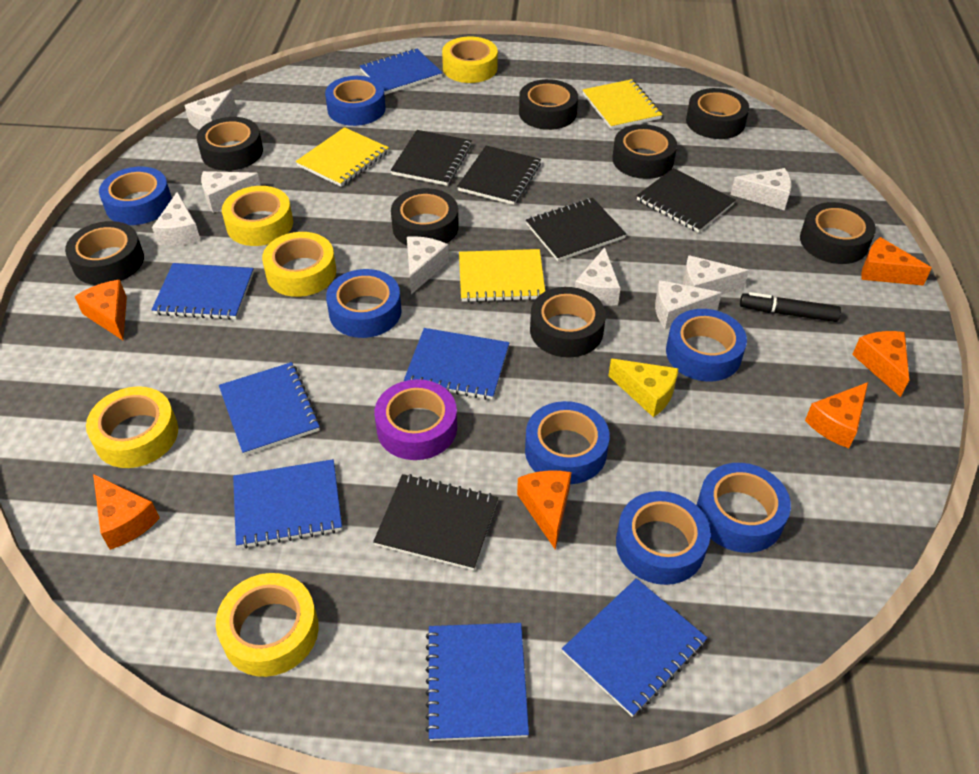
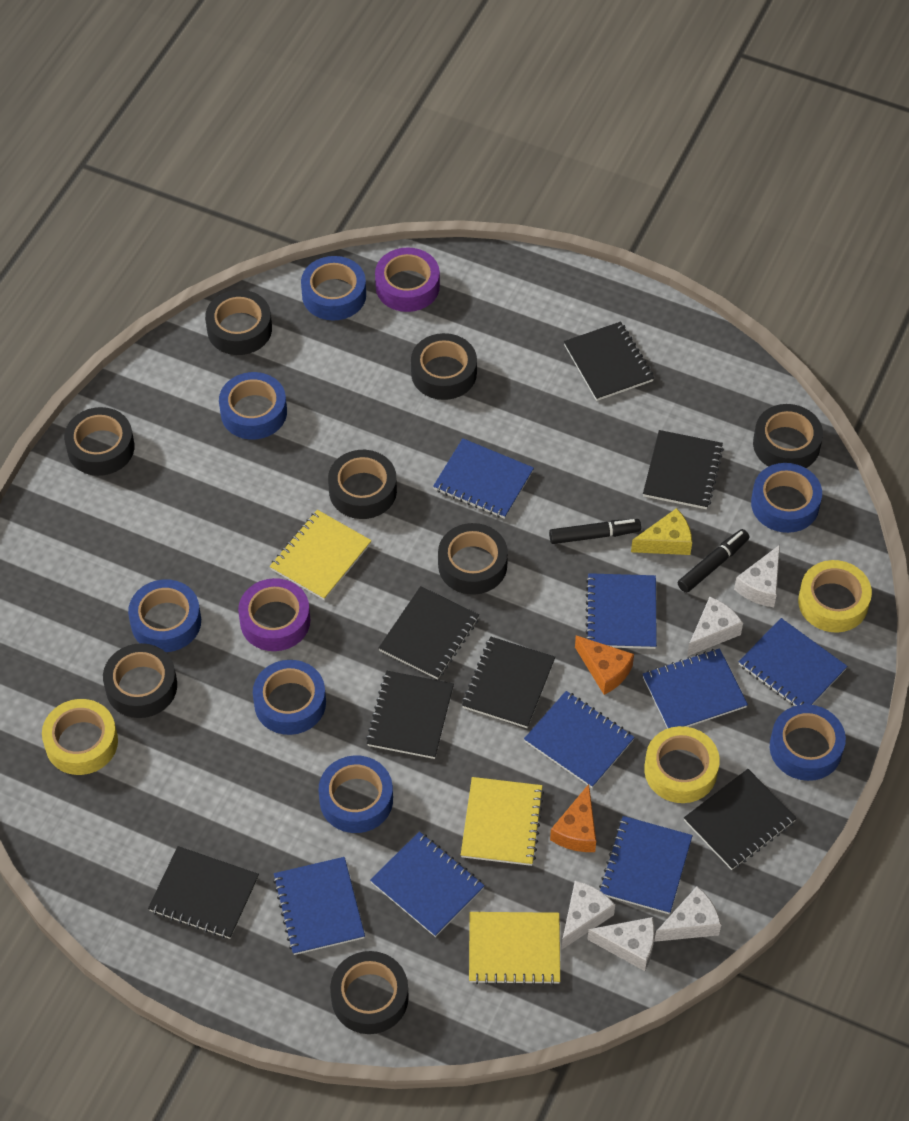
black marker: [740,292,841,322] = 1 -> [549,519,641,544] [678,529,750,593] = 2
black notebook: [373,474,498,571] [390,130,472,186] [457,146,541,205] [526,198,626,261] [637,168,736,233] = 5 -> [148,846,259,939] [366,671,454,759] [379,586,479,680] [462,637,555,728] [564,322,654,401] [643,430,724,509] [684,769,797,870] = 7
blue notebook: [151,263,254,320] [219,362,320,456] [233,459,342,549] [360,48,443,95] [404,328,509,400] [425,623,529,741] [562,578,707,717] = 7 -> [273,857,365,955] [370,831,485,937] [433,438,534,519] [524,691,635,788] [585,573,657,649] [599,816,693,914] [642,648,748,729] [739,618,848,706] = 8
orange cheese: [75,280,127,340] [93,474,160,550] [517,470,572,550] [805,382,868,448] [852,331,909,397] [861,237,932,286] = 6 -> [550,784,596,852] [575,635,634,695] = 2
purple tape: [375,379,457,460] = 1 -> [238,578,310,651] [375,247,440,312] = 2
white cheese: [152,192,201,246] [184,89,236,130] [201,171,261,213] [407,236,449,294] [575,247,621,306] [655,280,722,329] [683,255,749,294] [731,168,792,210] = 8 -> [561,881,615,950] [587,917,655,971] [654,886,721,942] [687,597,743,656] [734,545,780,607] = 5
yellow tape: [86,386,178,468] [216,573,319,677] [222,186,293,246] [262,232,336,297] [442,36,498,83] = 5 -> [42,699,118,775] [644,726,720,803] [798,560,872,633] = 3

